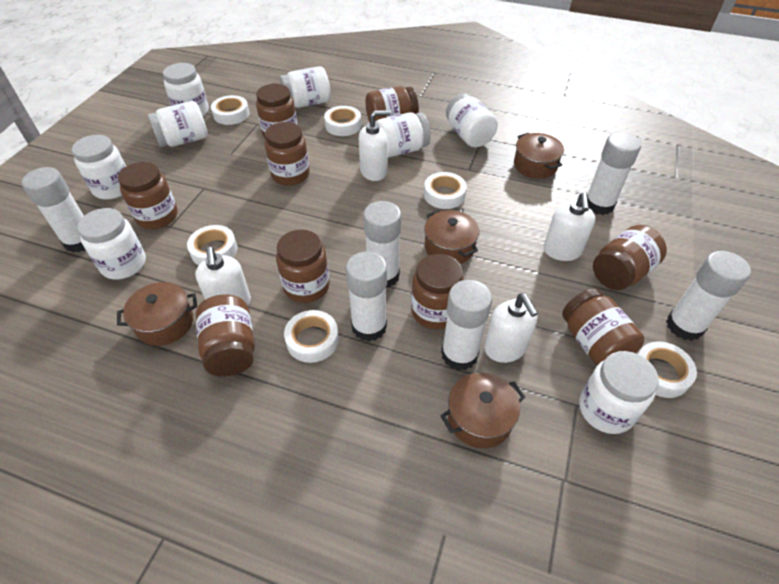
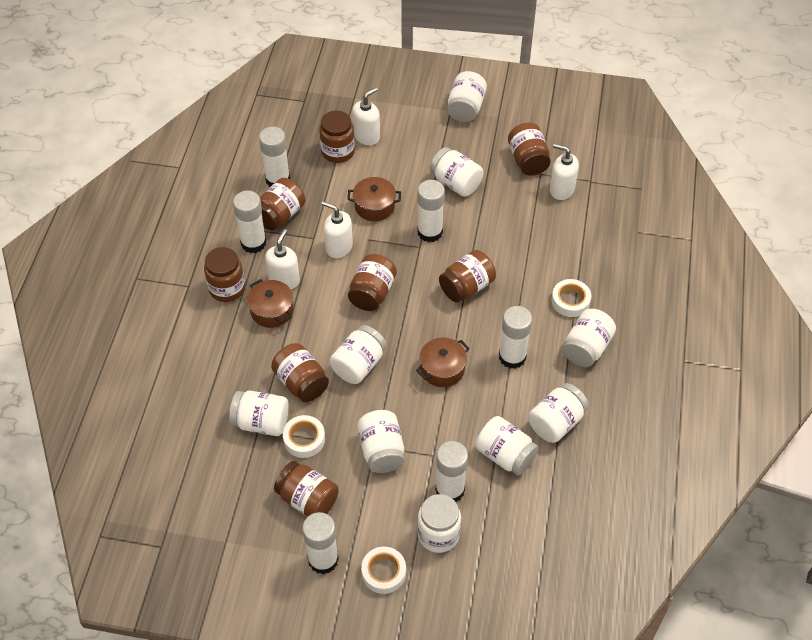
brown jar: [118,162,178,229] [196,294,255,376] [256,84,297,139] [265,122,310,186] [276,230,330,303] [365,86,419,122] [411,254,464,329] [562,288,644,366] [593,225,667,290] = 9 -> [204,247,245,302] [260,178,305,231] [271,343,329,402] [274,461,339,516] [319,111,355,163] [348,254,397,311] [439,250,496,302] [508,123,550,176] = 8
brown pot: [117,282,197,346] [424,210,480,264] [441,373,525,448] [514,133,564,179] = 4 -> [247,279,293,328] [347,177,401,221] [416,338,470,387] = 3
white jar: [72,135,126,200] [77,208,146,279] [148,101,208,147] [163,63,209,116] [280,66,331,108] [376,112,431,158] [446,94,498,147] [579,351,659,434] = 8 -> [229,391,289,436] [330,325,387,384] [357,410,404,473] [417,494,461,553] [430,147,483,197] [448,71,487,122] [475,416,539,476] [528,383,589,443] [563,309,616,367] = 9
white tape: [187,225,237,265] [211,95,250,125] [284,310,339,363] [324,106,362,136] [424,172,467,209] [638,341,697,398] = 6 -> [283,415,325,458] [361,547,406,594] [551,279,591,317] = 3

